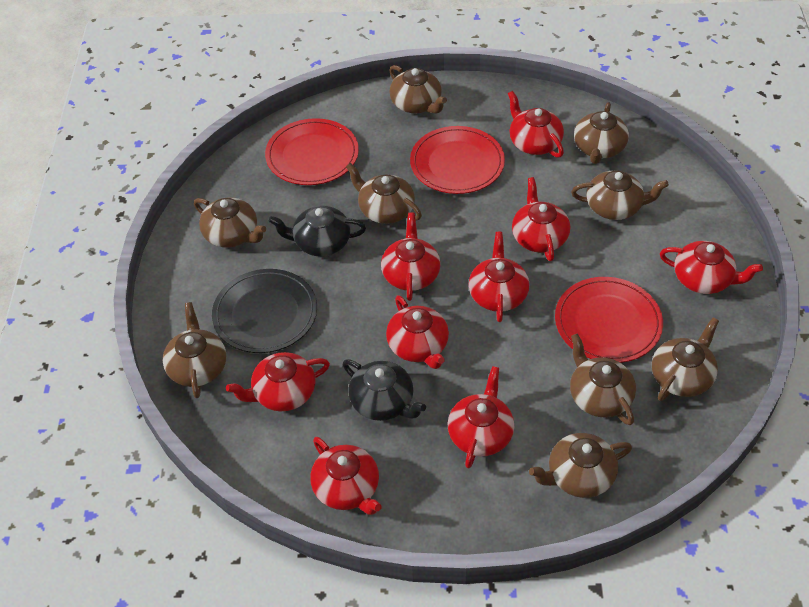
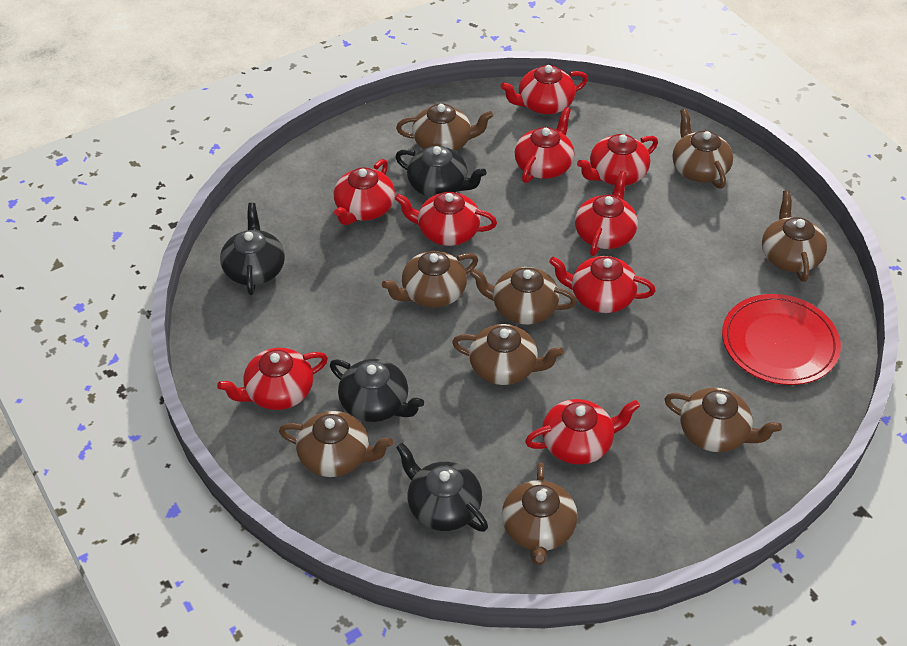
black plate: [212,269,317,353] = 1 -> none = 0
black teapot: [269,206,366,257] [343,359,426,421] = 2 -> [220,203,285,295] [330,359,424,422] [395,145,486,197] [396,443,488,532] = 4
red plate: [265,118,359,185] [410,126,505,194] [555,277,663,363] = 3 -> [722,294,841,385] = 1

